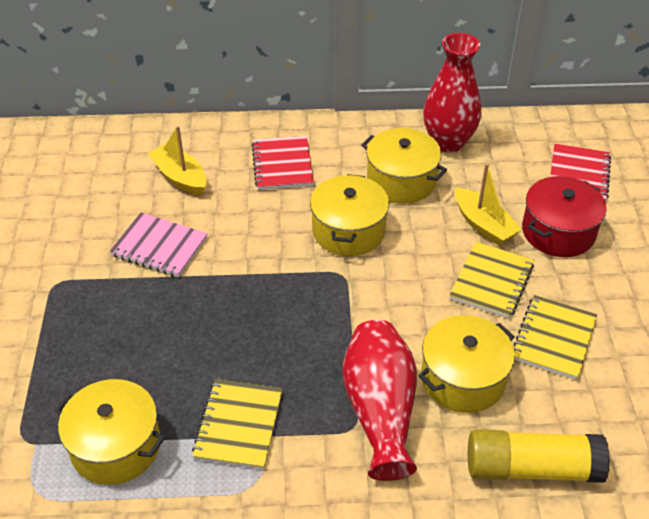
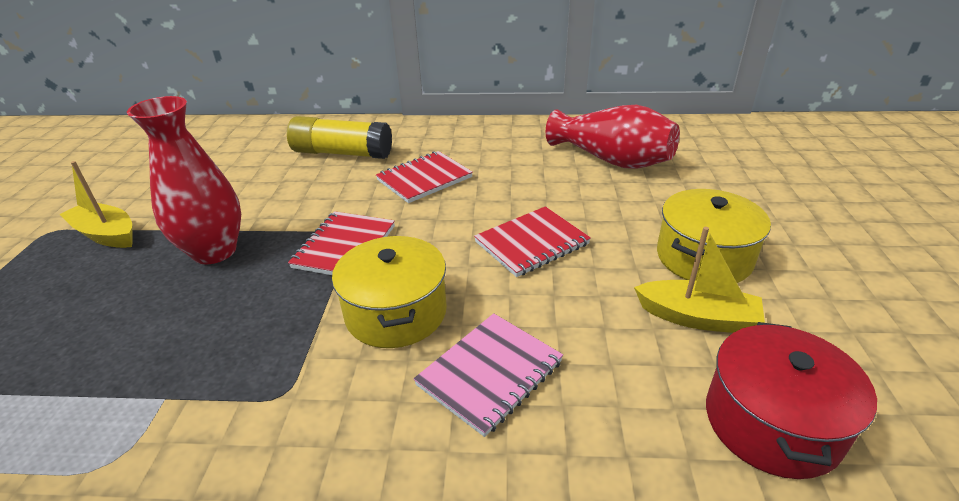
red notebook: [252,136,314,190] [550,144,611,201] = 2 -> [288,211,395,275] [376,151,473,203] [474,206,591,277] = 3
yellow notebook: [192,379,283,469] [450,242,534,319] [514,295,597,380] = 3 -> none = 0
yellow pot: [55,379,165,485] [310,174,389,256] [361,128,447,204] [419,315,515,413] = 4 -> [332,236,447,348] [657,189,771,283] = 2

